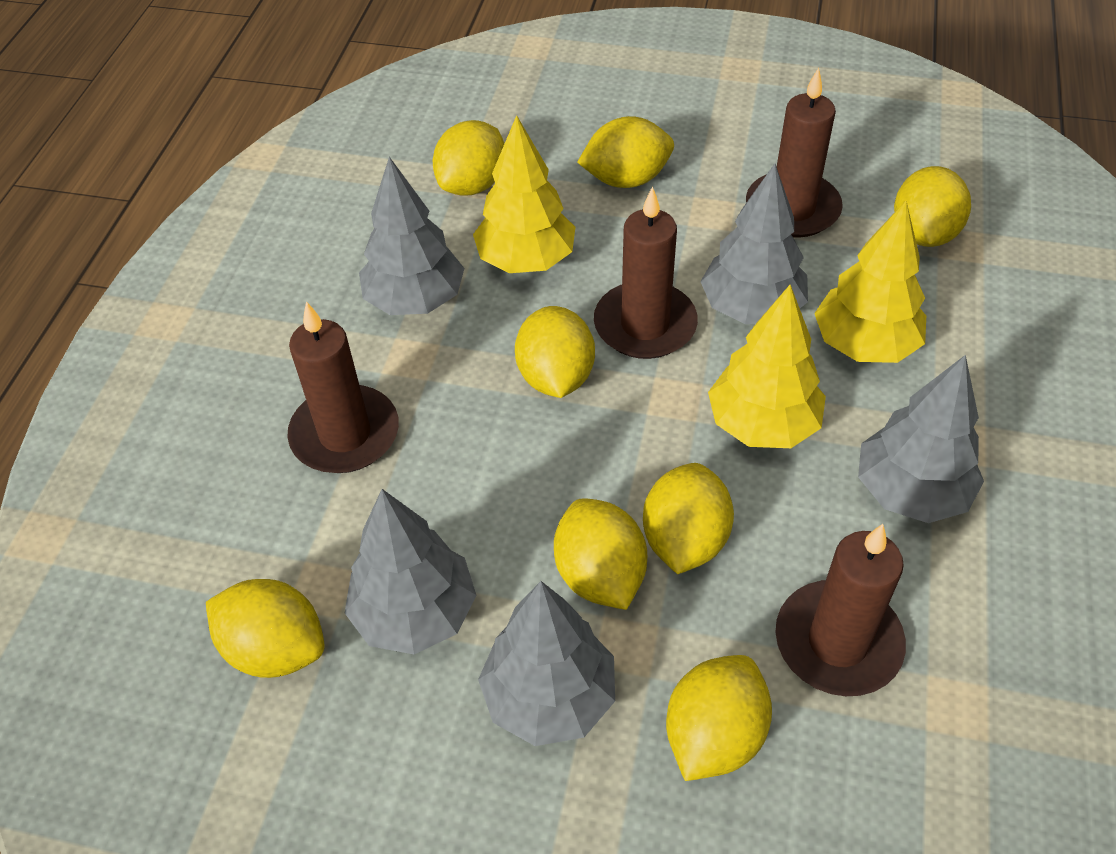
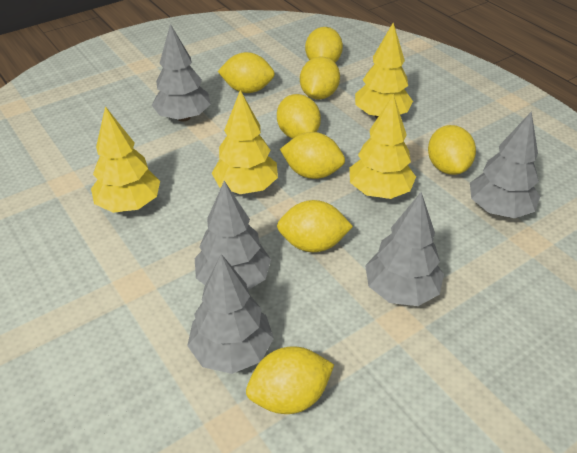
brown candle: [287,302,399,473] [594,186,698,359] [746,68,843,238] [775,524,906,696] = 4 -> none = 0
yellow tree: [473,115,575,273] [708,285,826,448] [814,201,926,363] = 3 -> [91,106,160,213] [212,90,278,194] [349,94,416,199] [355,23,413,118] = 4

